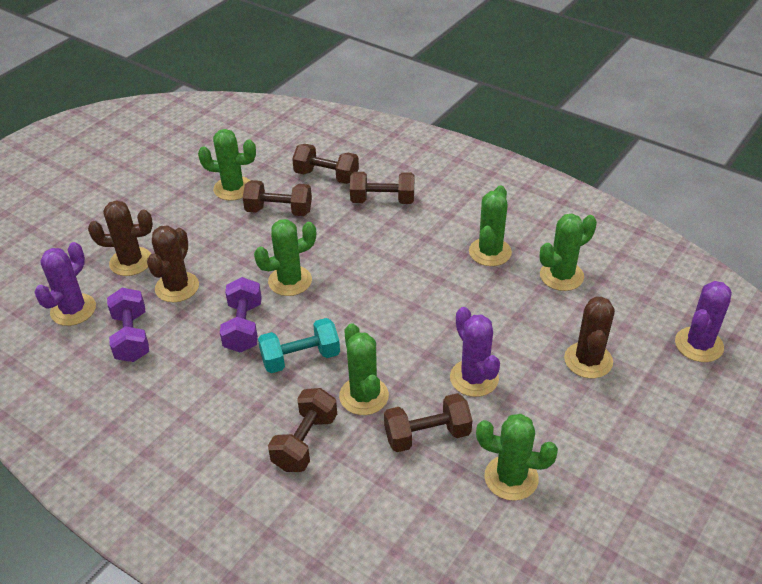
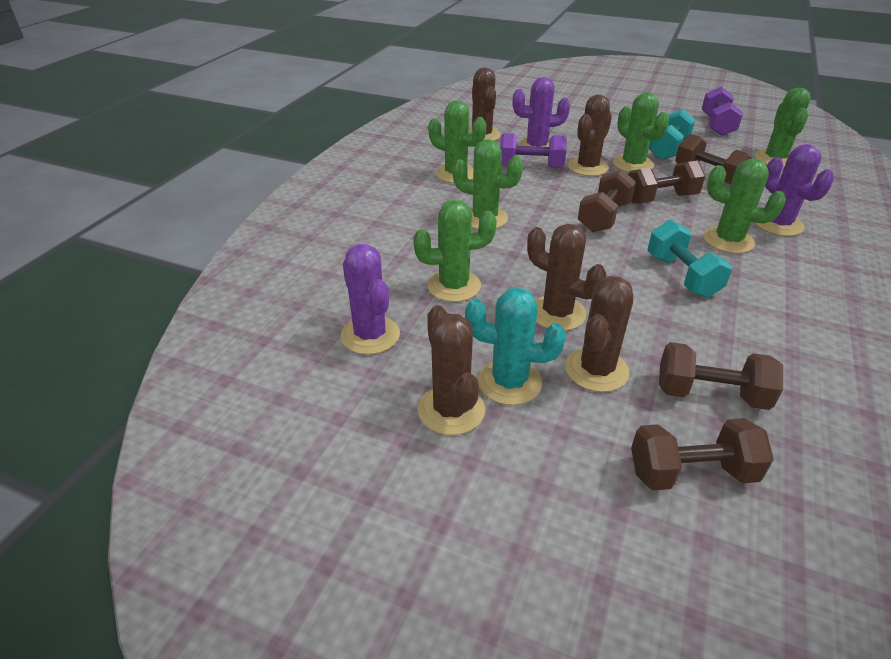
brown cactus: [88,200,153,276] [147,225,199,302] [564,296,615,378] = 3 -> [418,305,485,435] [469,67,501,141] [527,224,607,331] [565,276,633,392] [568,95,612,176] = 5
turquoise cactus: none = 0 -> [465,287,566,405] = 1
turquoise dumbbell: [258,318,340,373] = 1 -> [647,220,732,298] [649,109,696,160] = 2

